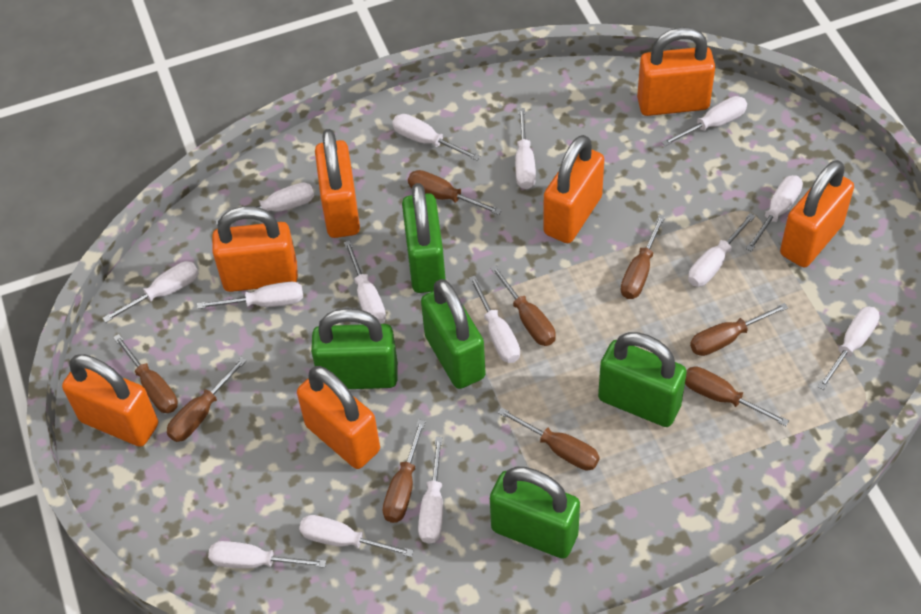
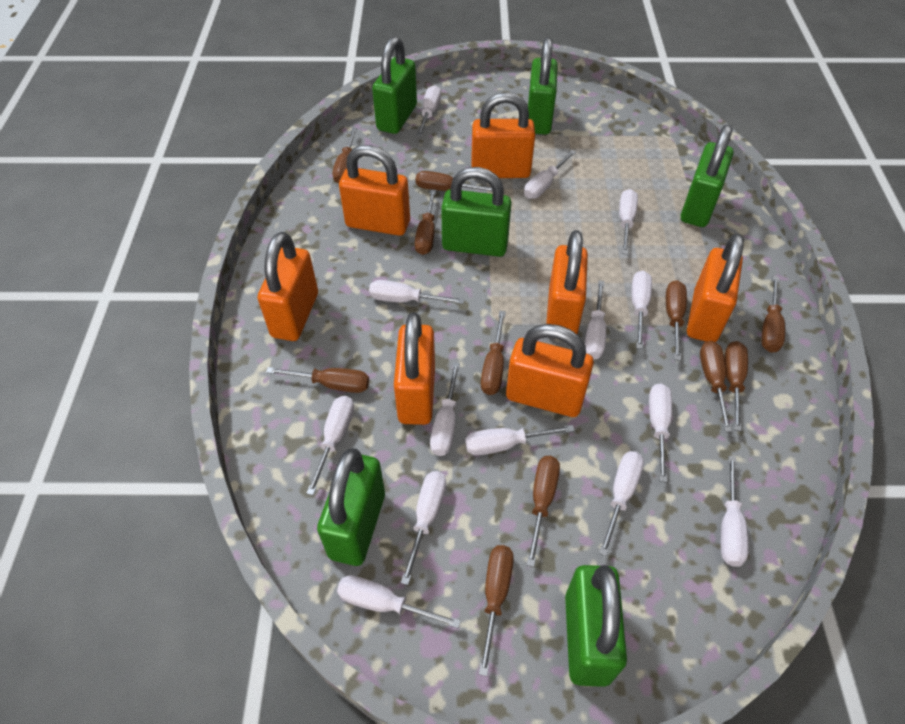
brown screwdriver: [113,334,178,413] [167,357,247,442] [382,420,426,523] [408,170,502,215] [490,265,556,346] [498,408,600,470] [621,214,665,299] [685,366,789,426] [690,303,788,356] = 9 -> [266,367,369,393] [333,128,357,184] [415,171,493,192] [415,189,436,255] [479,545,514,676] [481,311,506,395] [526,456,560,567] [666,280,687,361] [700,341,732,432] [725,341,748,431] [761,276,785,353] = 11
green padlock: [311,308,398,389] [402,183,446,293] [421,279,486,389] [490,466,580,559] [598,332,687,427] = 5 -> [317,448,385,566] [372,37,417,134] [441,167,512,257] [528,37,558,135] [565,565,627,687] [681,125,733,227] = 6

